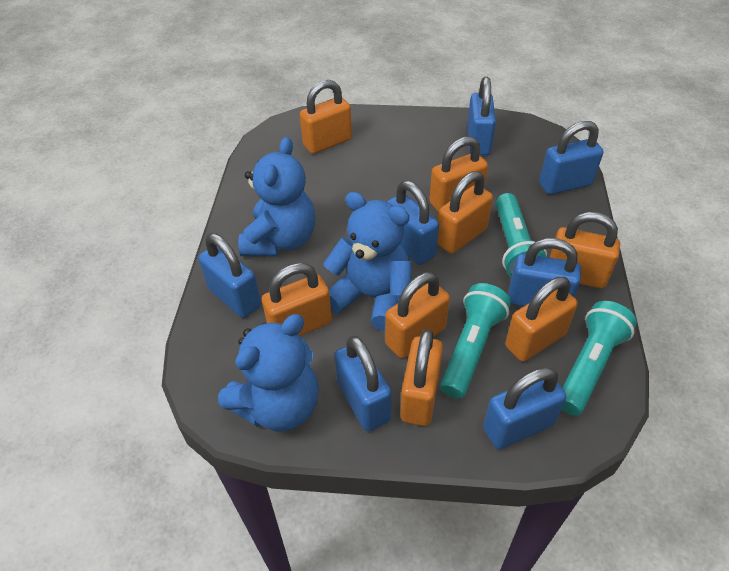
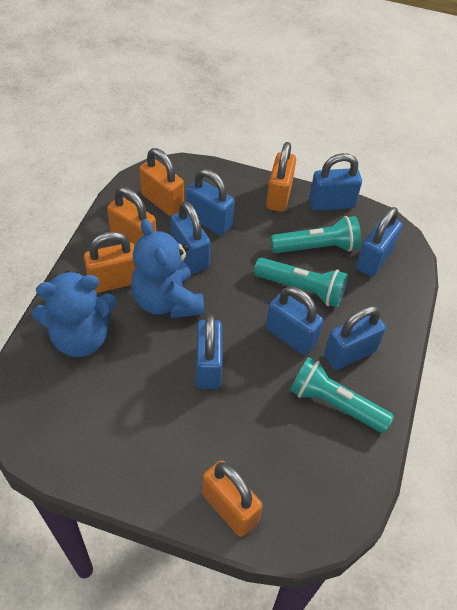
blue teddy bear: [218,314,319,431] [238,137,315,256] [323,192,412,331] = 3 -> [32,271,117,357] [131,219,204,318] = 2
orange padlock: [262,263,332,336] [300,80,352,154] [385,272,450,358] [400,329,443,426] [429,136,488,212] [437,171,493,254] [505,277,578,362] [549,212,620,288] = 8 -> [84,231,136,293] [107,187,156,245] [139,148,184,216] [202,460,263,537] [266,142,296,212] = 5

